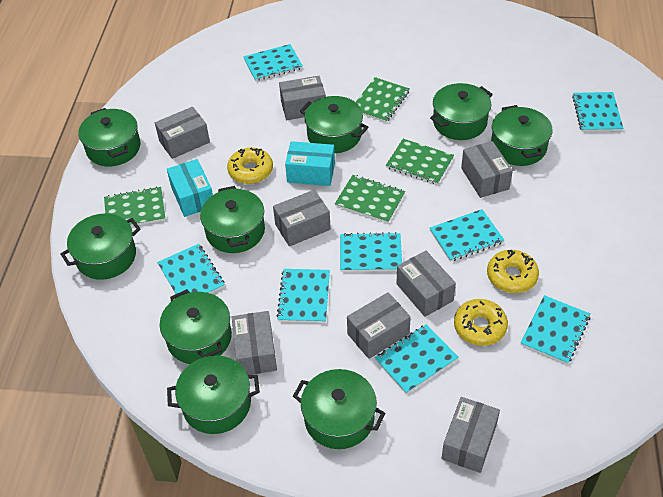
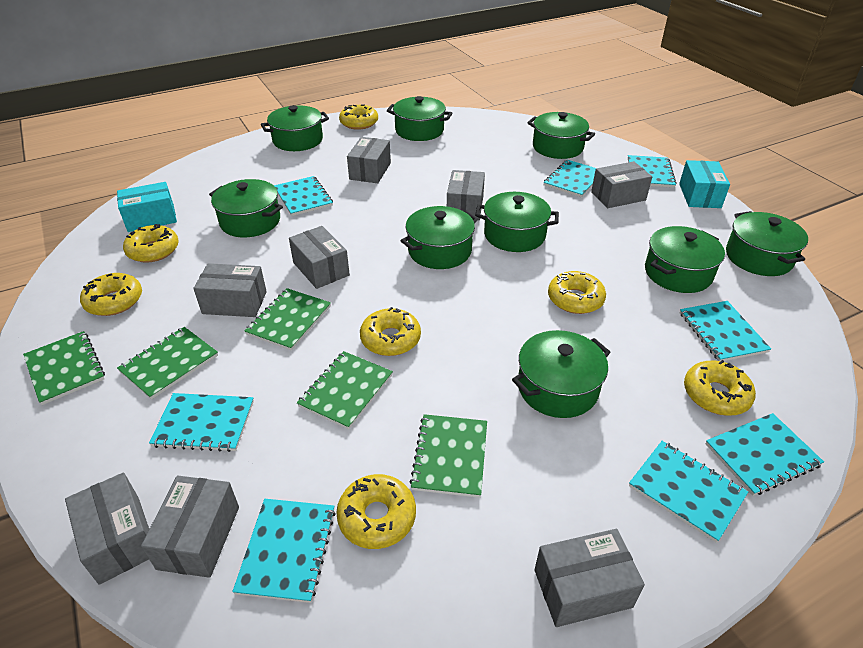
green notebook: [104,186,165,226] [335,175,405,223] [356,77,410,123] [386,139,454,185] = 4 -> [23,331,105,405] [117,327,218,400] [245,288,331,351] [297,351,393,429] [410,414,487,498] = 5
yellow donut: [227,147,273,184] [454,299,508,346] [487,250,539,293] = 3 -> [80,273,142,316] [123,224,179,263] [336,474,416,549] [339,104,378,130] [360,307,421,356] [548,271,606,314] [684,360,756,416] = 7

